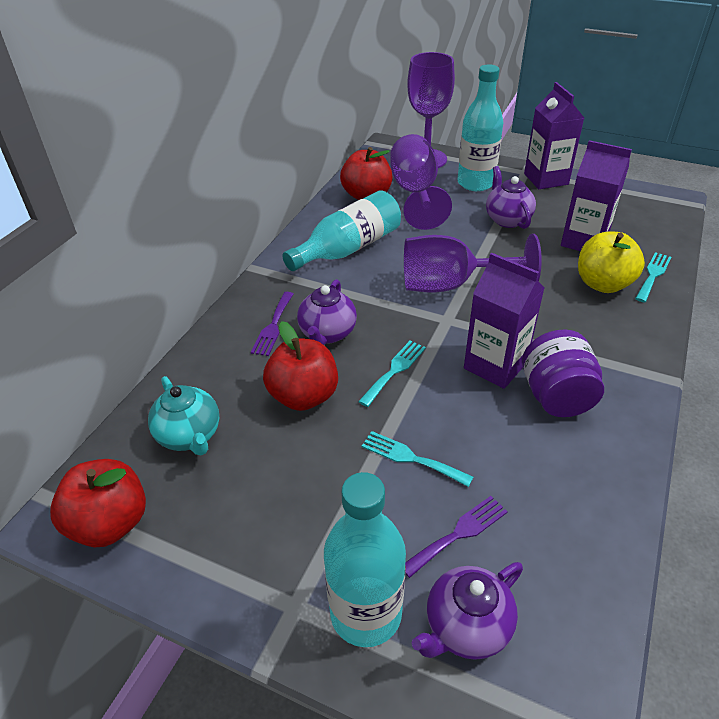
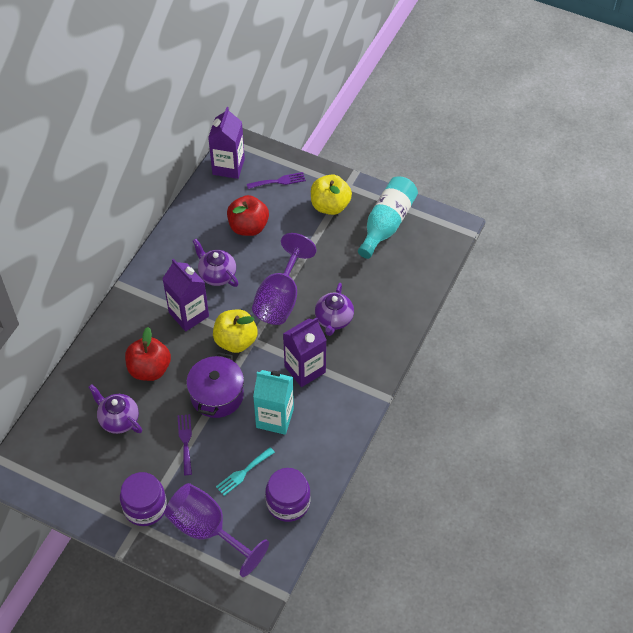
purple goblet: [390,134,452,230] [404,234,542,292] [407,52,455,168] = 3 -> [165,483,269,577] [252,233,316,325] = 2
purple jar: [522,329,604,417] = 1 -> [120,472,167,526] [265,468,311,522] = 2
purple pot: none = 0 -> [186,352,244,418] = 1
red apple: [50,459,146,548] [263,321,338,411] [340,147,393,200] = 3 -> [125,327,171,381] [227,195,269,236] = 2
turquoise bottle: [282,190,401,271] [324,472,406,647] [457,64,503,191] = 3 -> [358,177,418,259] = 1
turquoise carton: none = 0 -> [253,370,294,435] = 1
turquoise fork: [358,341,426,407] [362,431,473,487] [635,252,671,302] = 3 -> [216,447,275,496] = 1
turquoise teapot: [148,376,219,455] = 1 -> none = 0
yellow apple: [578,232,645,293] = 1 -> [213,309,258,353] [311,174,352,215] = 2

